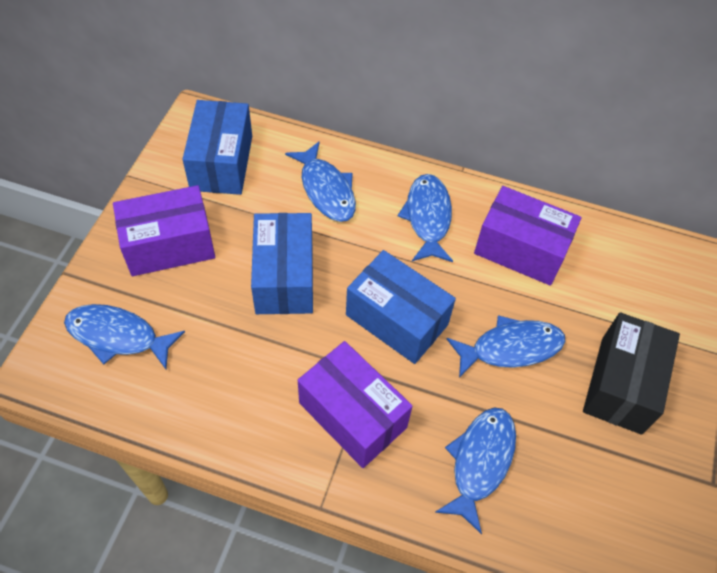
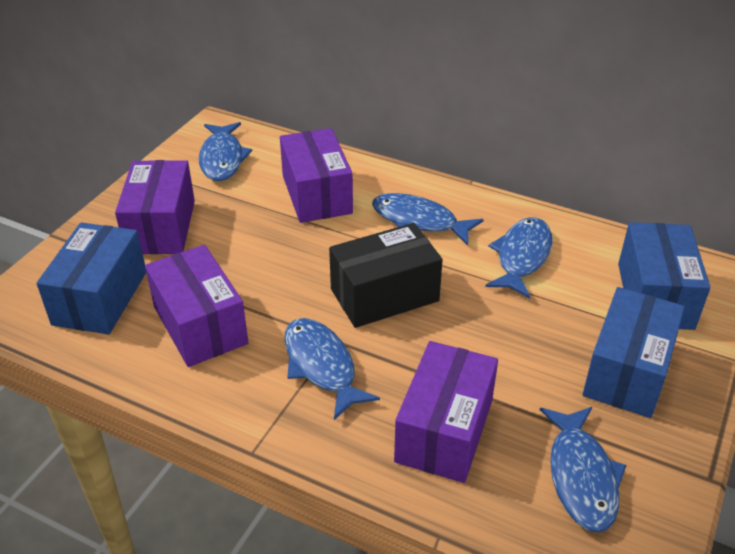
purple box: [113,185,215,276] [298,341,413,468] [474,186,582,286] = 3 -> [115,160,195,254] [145,245,248,367] [280,128,353,223] [394,341,498,483] = 4

